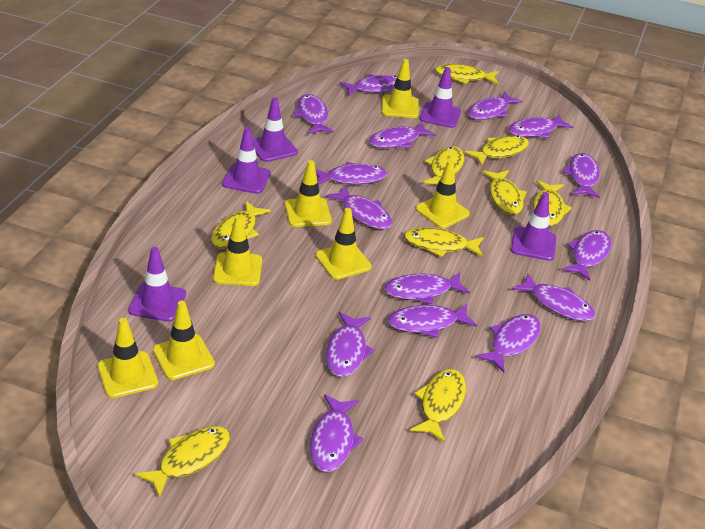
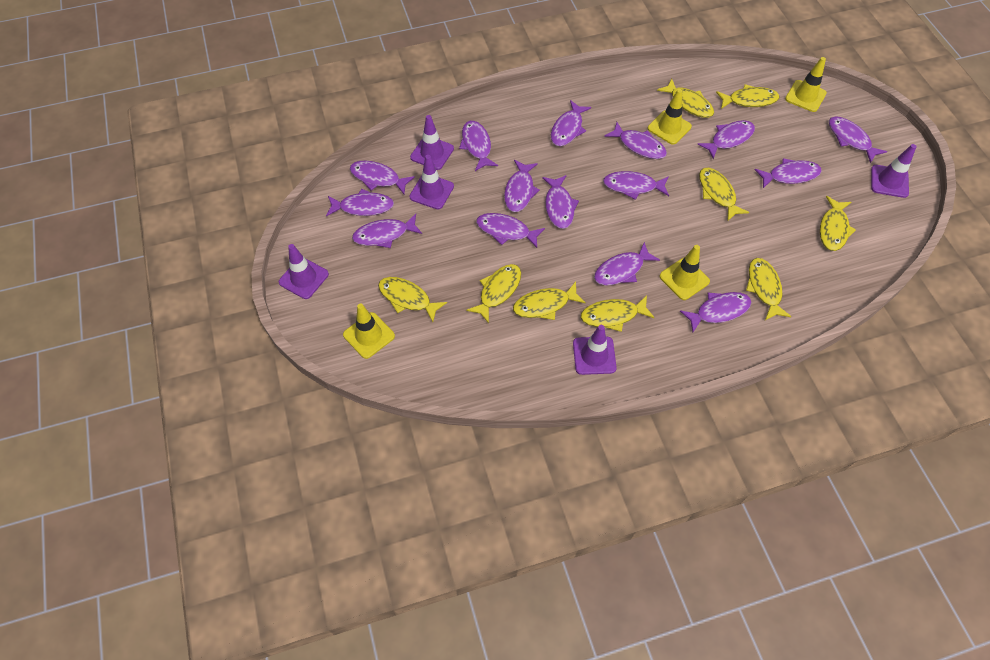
yellow traffic cone: [97,318,158,398] [153,301,215,380] [213,215,262,286] [285,160,332,227] [315,208,372,280] [381,59,419,118] [415,160,470,228] = 7 -> [343,304,395,359] [648,89,692,145] [660,245,710,300] [785,57,827,112] = 4

